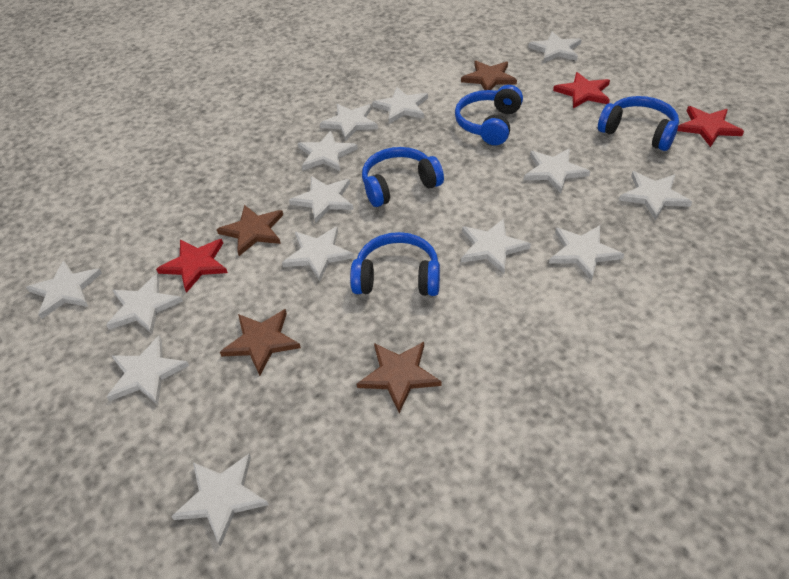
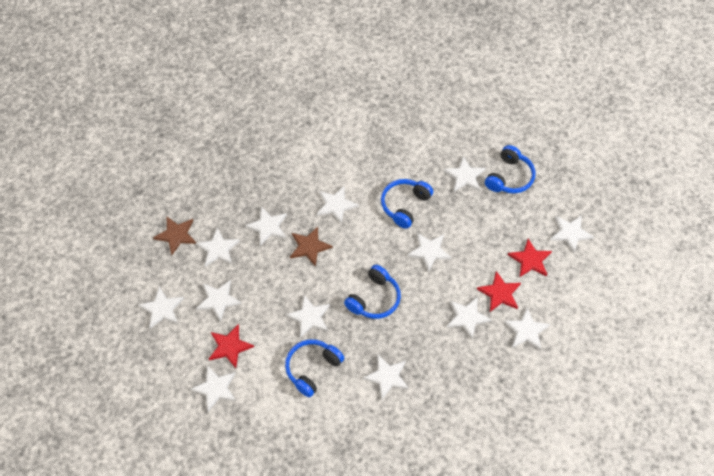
brown star: [216,205,283,256] [220,309,301,376] [357,342,442,413] [461,61,517,90] = 4 -> [153,217,196,255] [290,227,333,267] = 2
white star: [26,260,102,319] [106,274,183,334] [107,336,189,405] [171,454,269,547] [282,227,354,281] [289,176,354,224] [298,131,358,171] [320,104,378,141] [372,87,428,124] [461,219,531,274] [524,148,590,193] [528,32,582,63] [549,225,624,281] [619,171,692,220] = 14 -> [138,287,184,329] [190,365,236,411] [196,228,240,267] [196,280,242,322] [245,207,287,246] [286,295,330,338] [317,186,358,223] [363,355,409,399] [407,233,452,272] [444,156,486,191] [446,297,492,339] [504,308,550,350] [550,215,594,253] = 13

